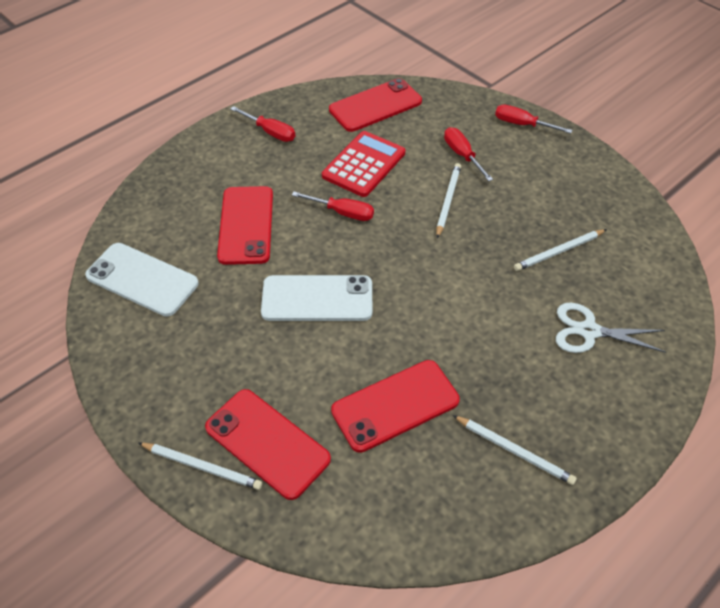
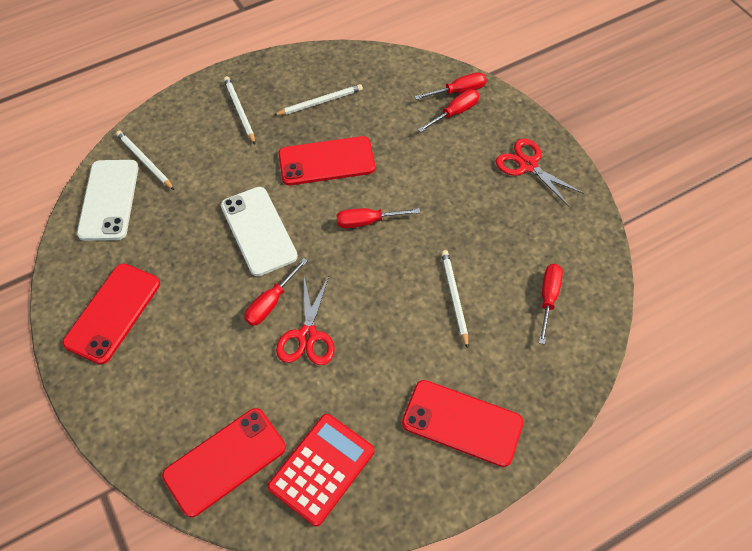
red scissors: none = 0 -> [276,276,335,365] [495,138,584,206] = 2
red screwdriver: [231,106,295,142] [292,192,374,221] [444,127,493,181] [495,104,573,133] = 4 -> [244,258,308,326] [336,208,420,228] [414,72,487,100] [418,89,480,132] [539,264,563,344] = 5
white scissors: [556,303,667,353] = 1 -> none = 0

